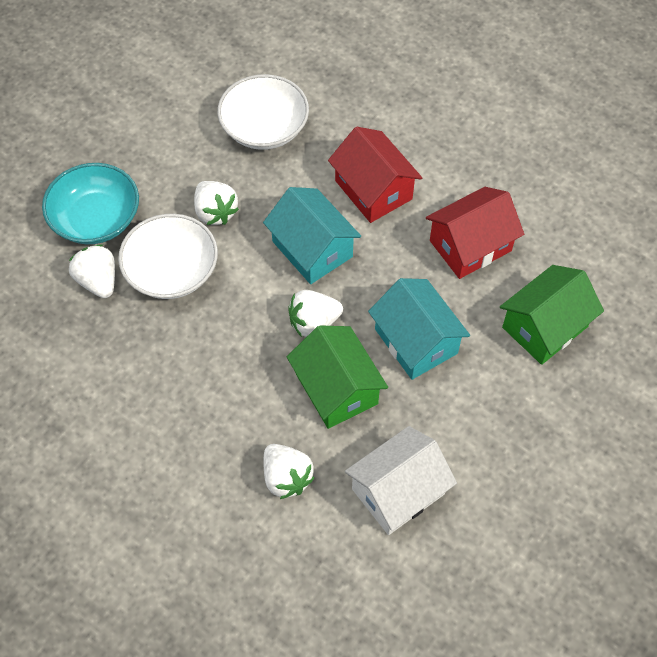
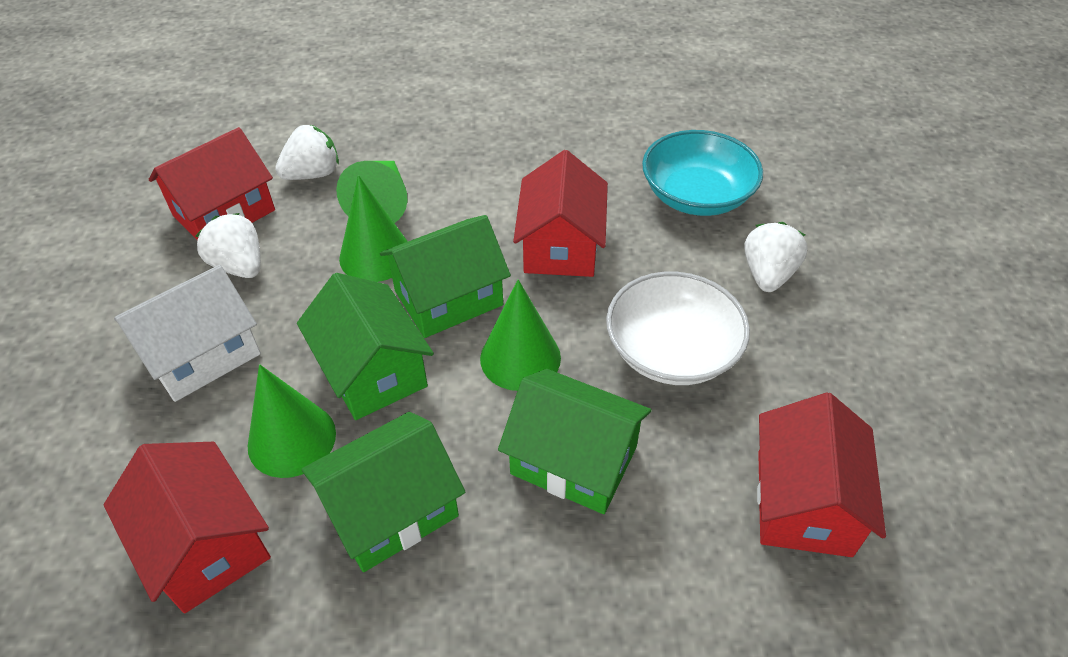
green cone: none = 0 -> [248,364,336,478] [336,161,407,223] [339,175,408,282] [480,279,561,391] = 4
green house: [287,325,388,429] [500,265,604,365] = 2 -> [297,273,434,420] [301,412,465,572] [380,215,511,338] [498,369,651,514] = 4
red house: [328,127,422,223] [426,187,524,279] = 2 -> [104,442,271,613] [149,127,275,240] [513,150,608,277] [757,392,886,557] = 4
turquoise house: [263,187,361,284] [368,278,470,380] = 2 -> none = 0
white bowl: [118,214,218,299] [217,74,309,150] = 2 -> [606,272,750,385] = 1
white strawberry: [69,244,115,298] [194,181,239,225] [263,444,315,499] [288,290,343,337] = 4 -> [196,213,261,278] [275,124,339,180] [745,222,808,292] = 3

